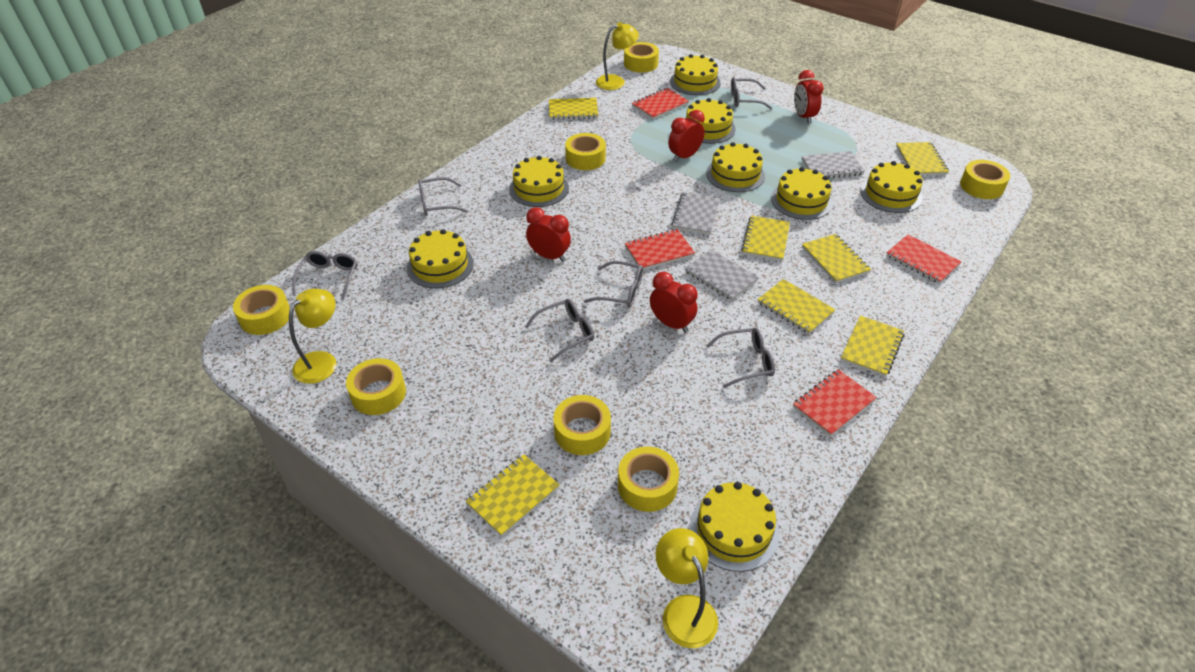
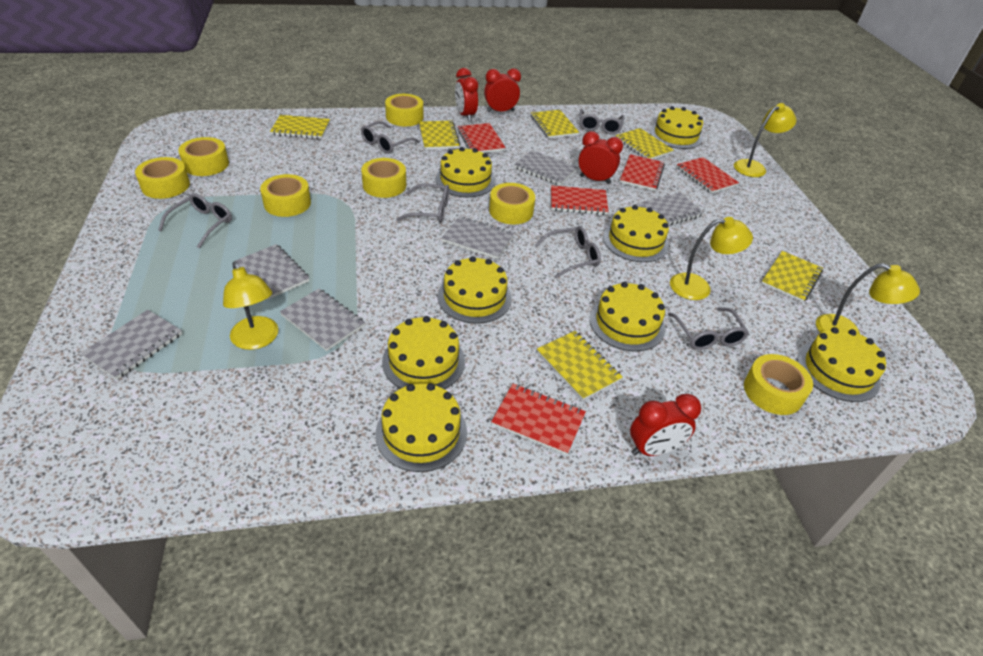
grey notebook: [671,192,720,235] [685,249,759,301] [802,151,865,178] = 3 -> [80,310,182,380] [235,244,309,299] [280,289,365,351] [442,216,514,259] [514,150,577,185] [636,193,704,225] = 6
red notebook: [625,229,695,270] [632,88,689,119] [793,369,877,436] [886,234,962,284] = 4 -> [457,123,506,153] [491,384,586,455] [551,185,609,215] [620,154,665,191] [677,157,739,193] = 5
yellow lamp: [289,289,337,384] [596,22,639,90] [655,528,718,648] = 3 -> [223,261,278,350] [670,217,753,300] [734,103,796,177] [816,263,920,334] = 4
yellow notebook: [466,454,560,537] [549,98,598,120] [742,215,790,261] [758,279,835,334] [802,234,871,283] [841,315,904,377] [896,142,949,175] = 7 -> [270,115,330,139] [419,121,460,150] [531,110,579,139] [537,331,623,401] [616,128,674,159] [761,251,823,303] = 6

